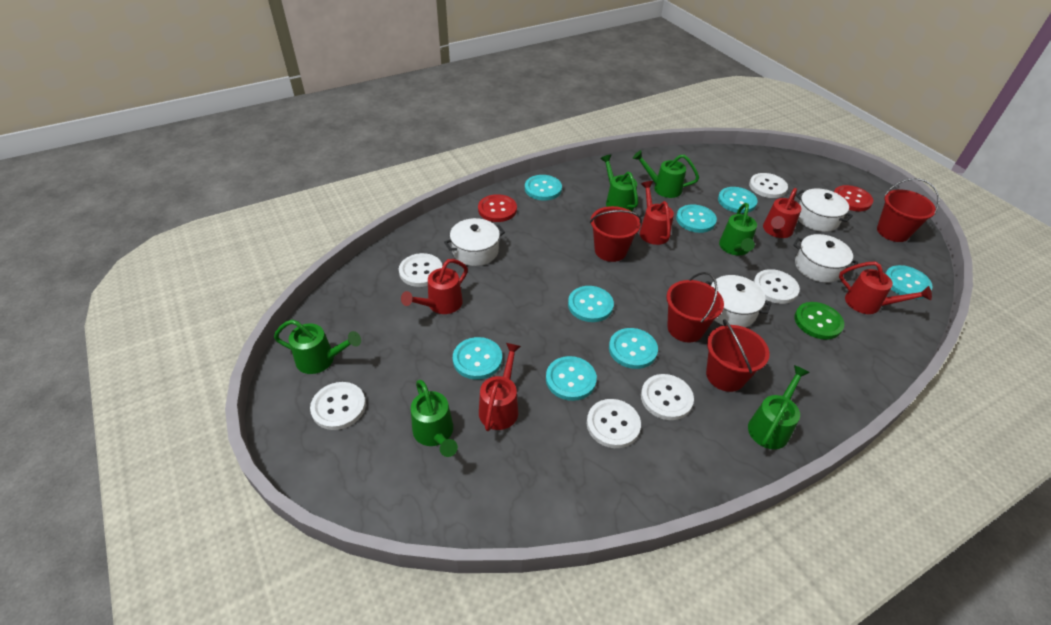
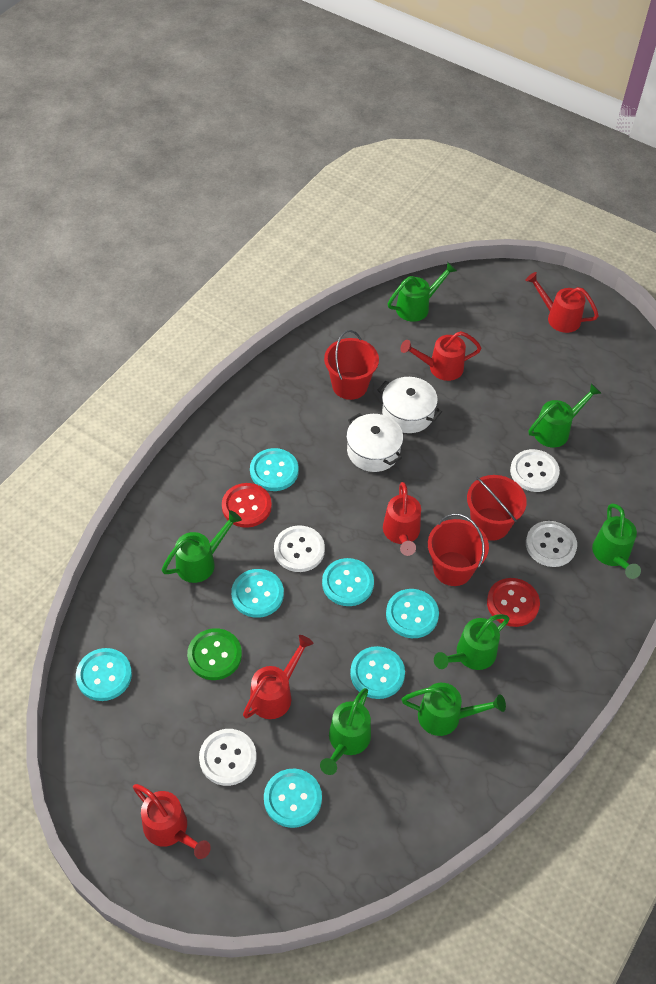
green watering can: [274,319,361,374] [411,380,458,457] [600,155,638,211] [633,150,699,198] [719,203,757,256] [748,365,810,449] = 6 -> [162,510,242,583] [320,688,371,775] [388,262,457,322] [402,683,506,736] [434,614,510,670] [529,383,601,447] [592,504,641,579] = 7
red bucket: [590,206,642,262] [666,272,724,342] [706,319,769,392] [877,178,940,242] = 4 -> [324,330,379,400] [428,513,489,586] [467,475,527,541] = 3
turquoise button: [453,337,502,380] [525,175,562,201] [546,356,597,401] [568,286,614,322] [609,328,658,369] [676,204,717,233] [718,187,758,213] [885,265,932,299] = 8 -> [76,648,132,701] [231,569,284,618] [250,448,299,491] [264,769,322,828] [322,558,374,606] [350,646,405,699] [386,589,439,638] = 7
white button: [310,382,366,430] [399,253,442,287] [587,399,641,448] [641,374,694,420] [749,173,788,198] [754,269,800,304] = 6 -> [199,729,257,786] [274,525,325,572] [510,449,560,492] [526,521,577,567] = 4
white pot: [444,218,505,266] [706,275,771,327] [793,234,858,283] [796,188,853,232] = 4 -> [346,413,403,472] [378,377,442,433] = 2

